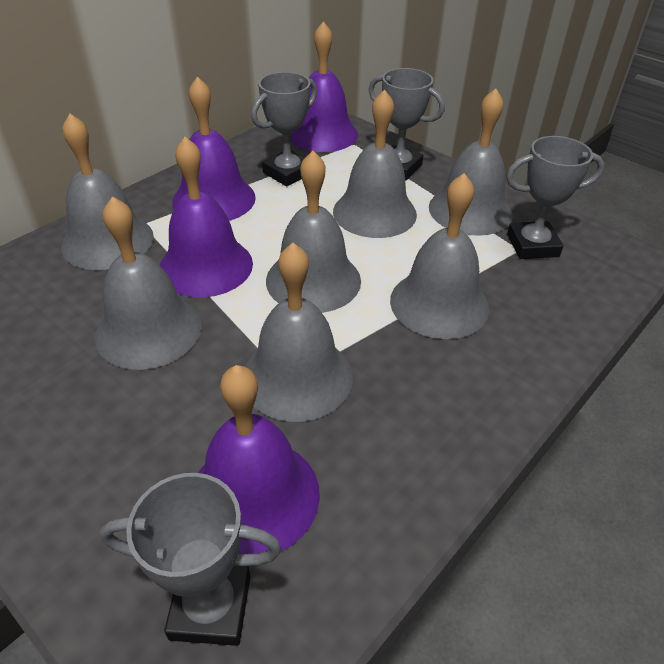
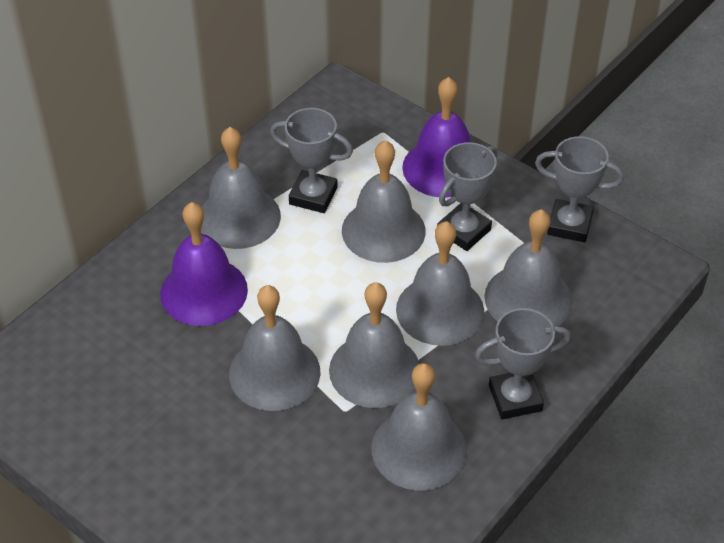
purple bell: [160,137,253,297] [173,77,256,221] [198,365,320,554] [290,21,358,152] = 4 -> [160,202,248,326] [402,77,471,198] = 2

